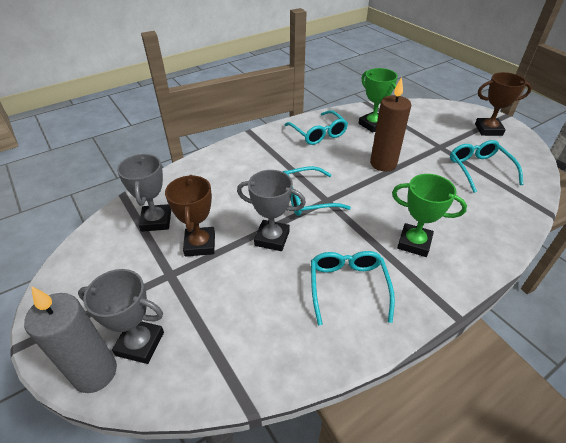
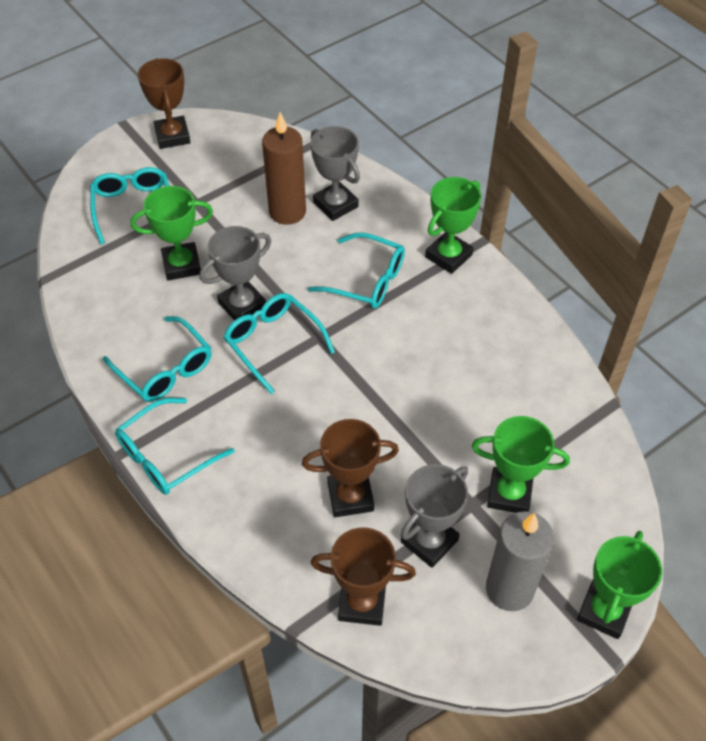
brown trophy: [165,175,215,257] [475,72,532,136] = 2 -> [138,58,191,149] [302,419,399,517] [311,528,416,626] = 3
green trophy: [359,68,398,133] [392,174,467,257] = 2 -> [131,186,213,281] [425,177,481,274] [472,416,570,513] [577,531,662,639] = 4
turquoise glasses: [283,166,351,216] [285,110,348,145] [311,251,395,325] [450,140,523,193] = 4 -> [90,167,169,245] [103,316,212,402] [115,398,235,495] [224,293,335,394] [308,233,405,309] = 5

